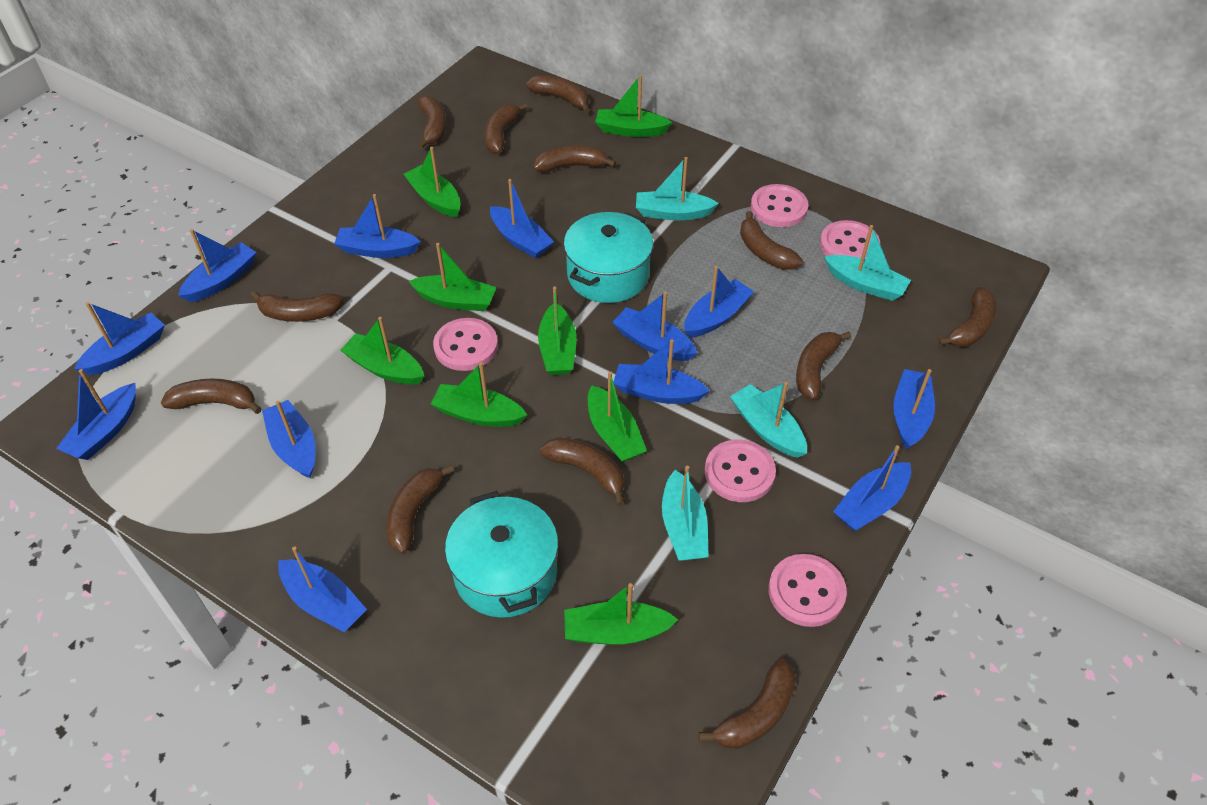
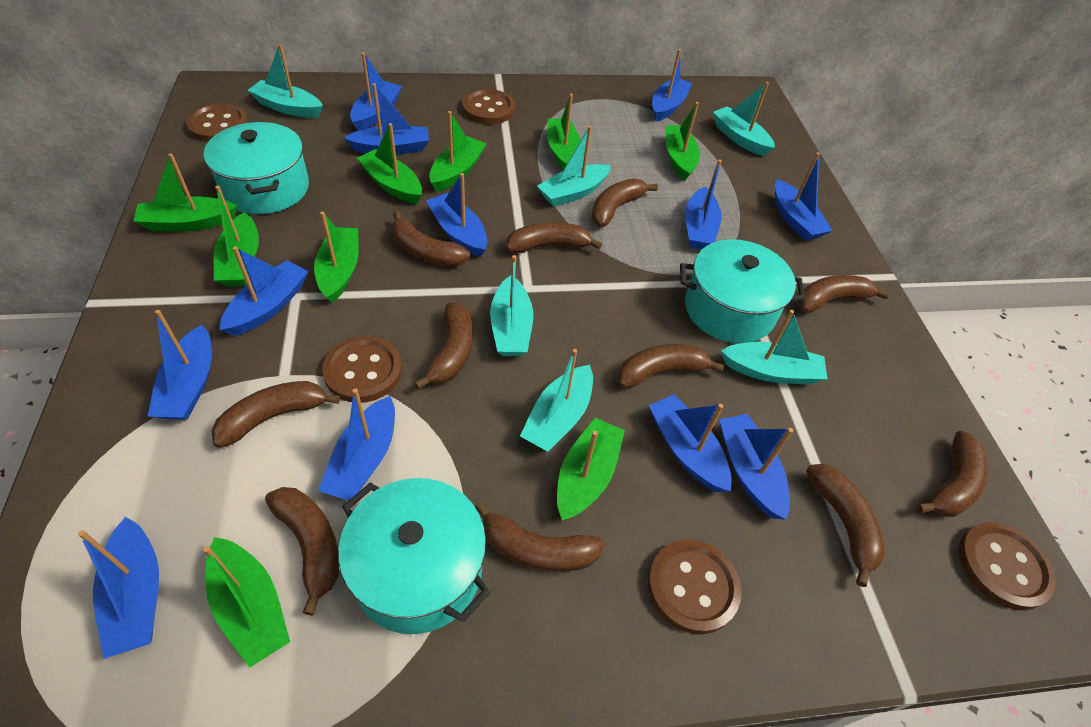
brown banana: [161,378,262,414] [250,291,343,322] [386,465,454,554] [417,95,447,149] [484,103,528,154] [526,75,589,113] [533,145,616,173] [540,437,625,506] [699,658,796,749] [740,211,803,270] [796,331,851,400] [938,287,996,347] = 12 -> [211,381,340,448] [265,487,339,616] [392,211,470,267] [414,302,473,390] [475,501,605,572] [506,222,602,254] [591,179,658,227] [617,344,724,388] [797,275,889,313] [806,464,885,587] [916,431,988,517] = 11
brown button: none = 0 -> [186,103,249,142] [322,336,402,403] [462,89,515,124] [648,539,742,634] [959,522,1056,611] = 5
green boat: [340,317,424,385] [404,147,461,217] [409,243,497,311] [431,362,527,427] [538,286,577,375] [564,583,678,645] [588,372,647,462] [595,75,672,137] = 8 -> [133,153,238,231] [203,537,290,668] [214,186,259,287] [314,212,359,303] [357,123,422,204] [429,111,487,192] [547,94,581,170] [557,418,625,521] [666,102,700,181] = 9
pink button: [433,318,498,371] [705,440,776,502] [751,184,808,227] [769,554,847,627] [820,220,880,259] = 5 -> none = 0
turquoise boat: [636,157,719,221] [662,466,709,561] [730,382,807,458] [824,225,911,301] = 4 -> [247,44,323,118] [490,255,533,356] [520,349,593,452] [537,126,611,207] [713,82,775,156] [721,310,827,385] = 6
turquoise pot: [445,491,558,618] [564,212,653,303] = 2 -> [204,122,309,214] [338,478,490,634] [680,239,805,343] = 3

